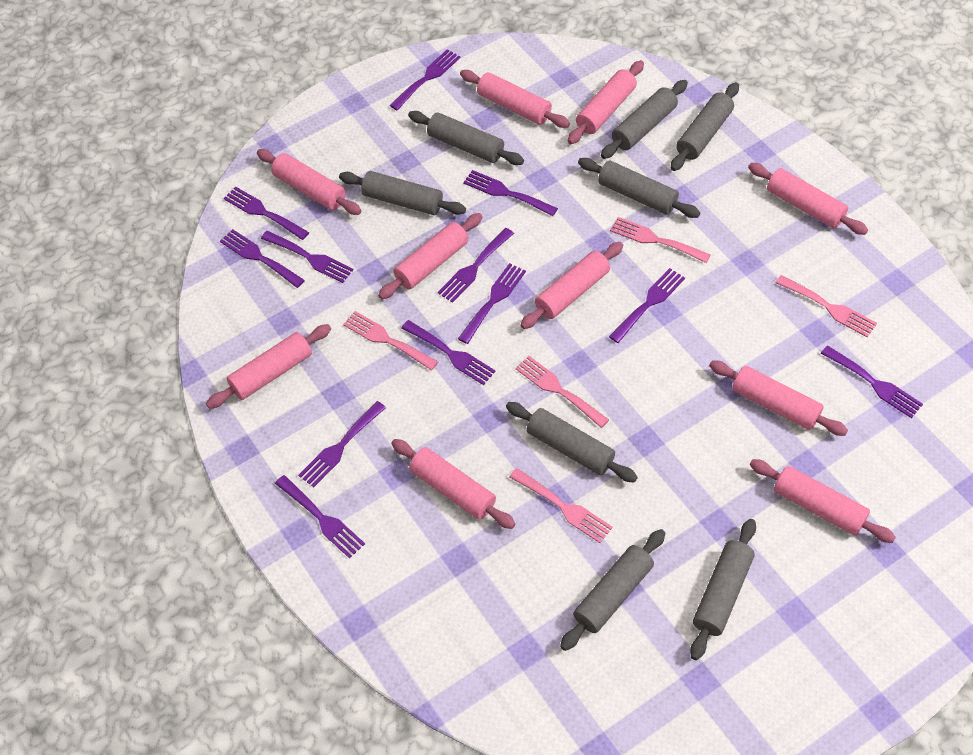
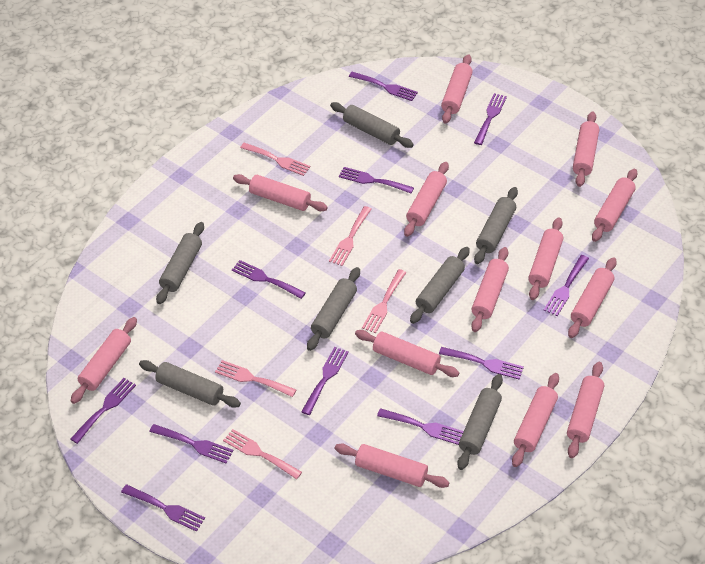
grey rolling pin: [339,171,466,215] [408,111,524,165] [506,402,638,482] [560,529,665,651] [578,158,700,218] [601,80,688,159] [671,82,739,171] [690,519,756,660] = 8 -> [139,360,241,408] [156,222,204,304] [307,267,360,351] [330,102,414,148] [410,247,470,324] [457,374,503,470] [474,187,518,264] = 7
pink rolling pin: [206,324,331,409] [257,149,361,215] [378,213,482,299] [391,439,515,529] [460,70,570,128] [520,242,623,329] [568,60,644,144] [709,361,848,436] [748,163,868,235] [750,459,896,543] = 10 -> [71,317,137,404] [233,174,328,211] [335,444,450,488] [355,330,459,377] [404,162,449,237] [441,54,473,124] [471,247,509,332] [512,373,559,467] [528,217,563,300] [567,362,604,458] [568,257,617,338] [573,111,599,187] [592,169,637,242] = 13
purple fork: [220,229,305,288] [224,186,309,240] [261,231,354,283] [275,475,365,559] [298,401,386,488] [390,49,460,110] [402,320,496,385] [438,228,514,303] [458,263,526,344] [463,170,558,216] [609,268,685,343] [821,345,923,418] = 12 -> [71,378,136,444] [121,484,205,532] [149,424,233,463] [232,260,306,299] [301,347,349,415] [339,167,414,193] [349,72,418,101] [377,408,464,445] [439,347,524,379] [474,93,507,145] [544,255,589,316] = 11

